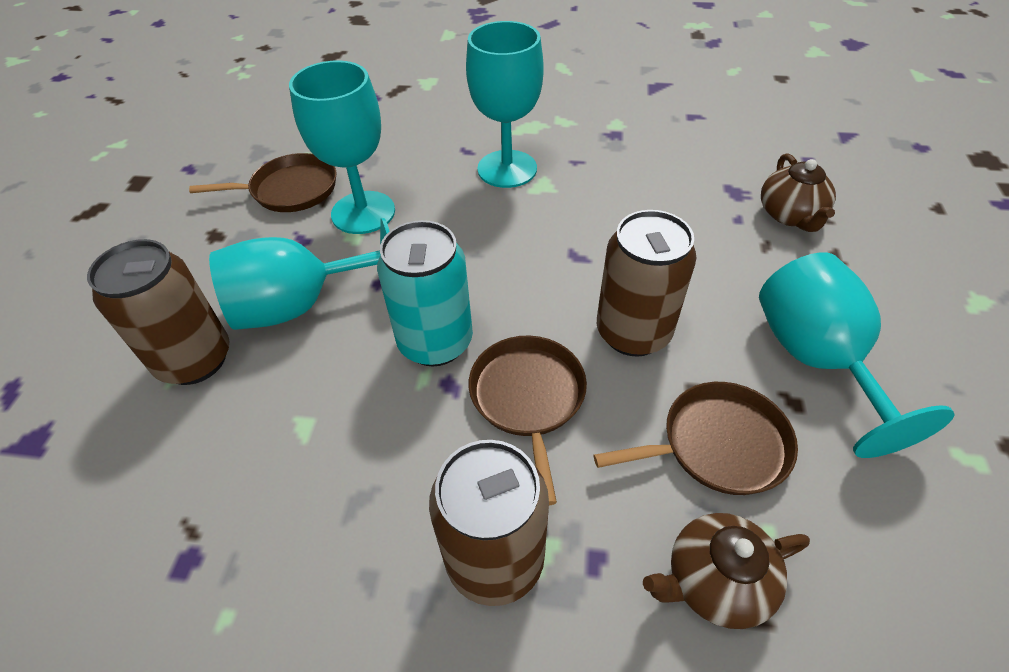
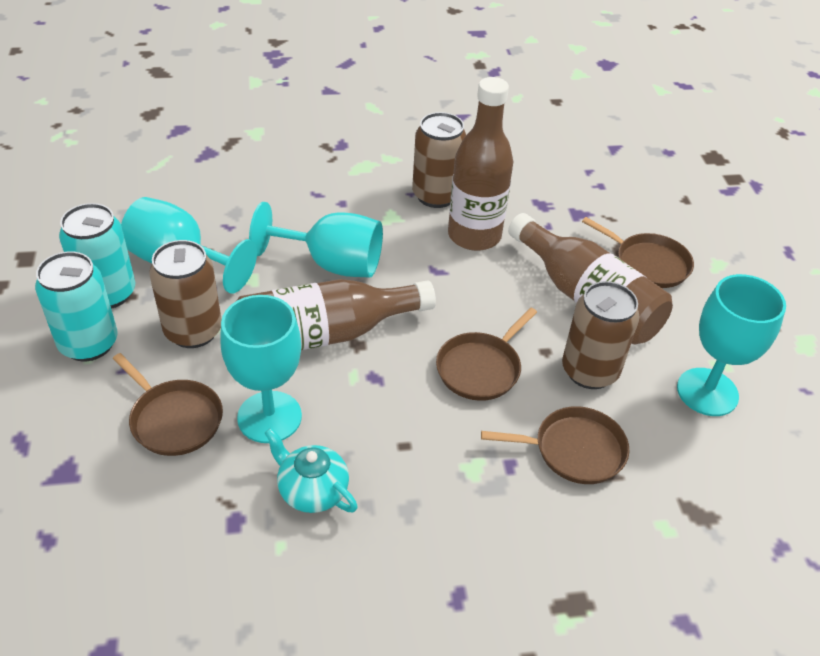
brown bottle: none = 0 -> [236,279,436,350] [448,77,513,251] [508,213,673,344] = 3
brown pan: [189,153,337,212] [469,336,587,505] [594,382,798,495] = 3 -> [113,353,223,456] [436,308,537,401] [481,406,629,484] [582,217,694,288] = 4
brown teapot: [643,513,810,629] [761,153,836,232] = 2 -> none = 0
turquoise can: [377,220,473,366] = 1 -> [35,251,118,361] [59,203,135,309] = 2
turquoise teapot: none = 0 -> [265,428,358,513] = 1

